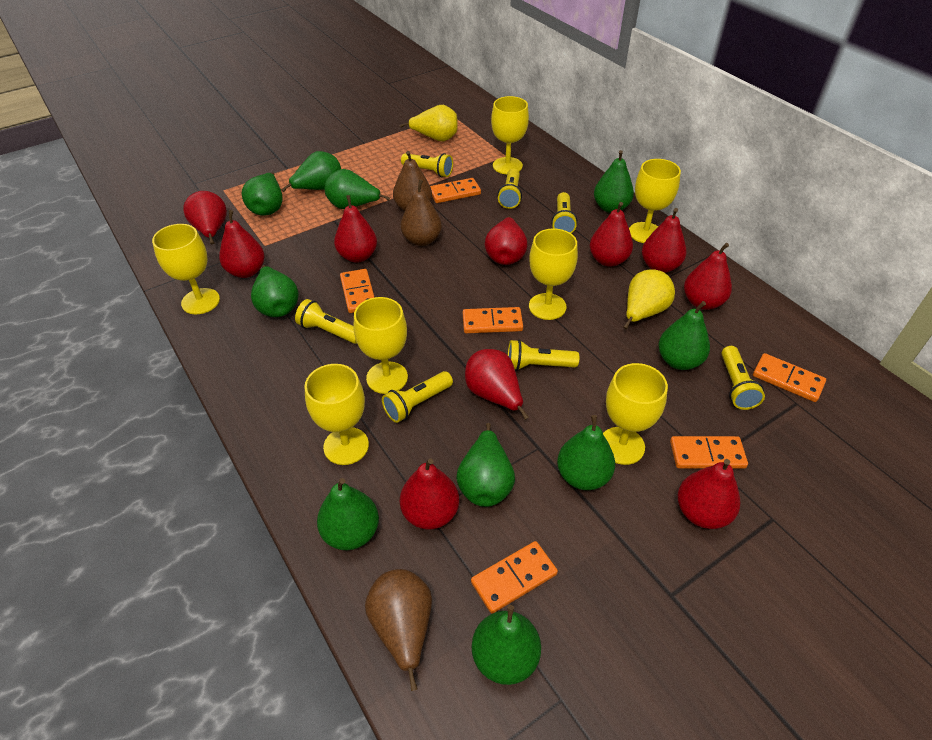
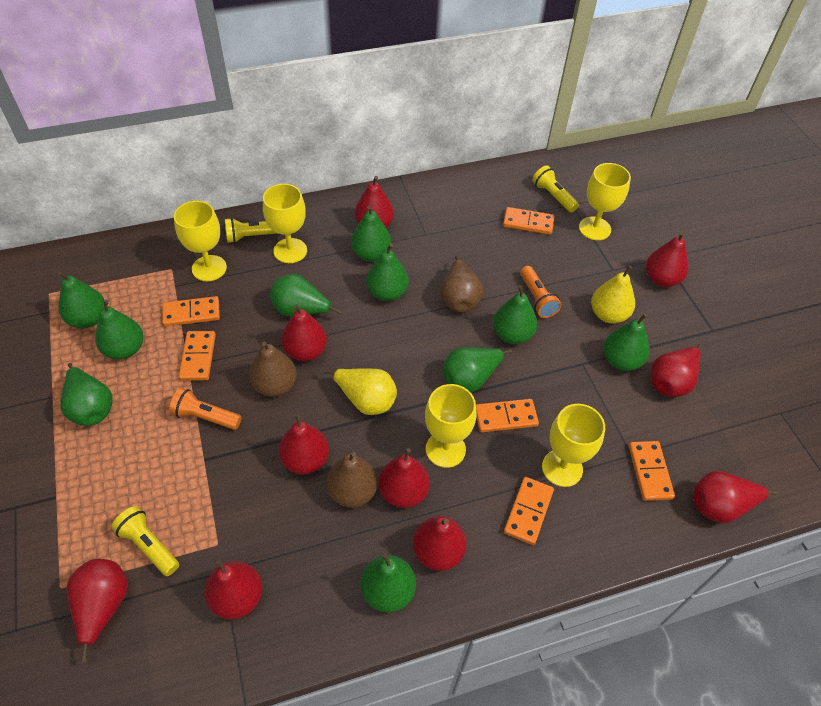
orange flashlight: none = 0 -> [169,388,242,430] [520,266,561,318] = 2
yellow flashlight: [295,299,357,344] [382,371,453,423] [401,153,453,177] [497,169,522,209] [508,340,579,371] [551,192,577,233] [721,346,765,410] = 7 -> [112,506,179,576] [225,217,278,243] [532,165,579,213] = 3
yellow goblet: [152,224,220,314] [305,364,369,465] [354,297,408,394] [491,96,529,174] [529,229,578,320] [603,363,668,465] [629,159,681,243] = 7 -> [174,201,227,281] [263,184,307,263] [425,384,477,468] [542,404,605,487] [579,163,631,240] = 5

